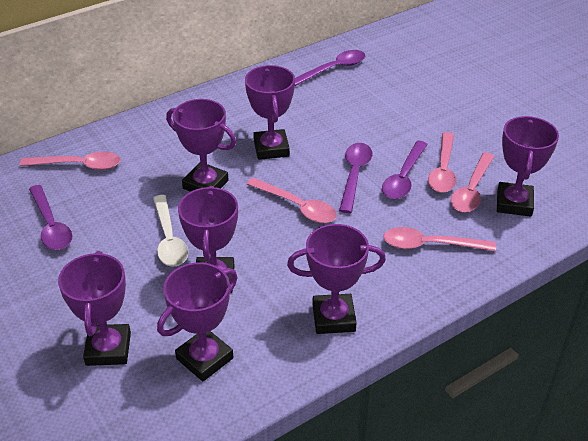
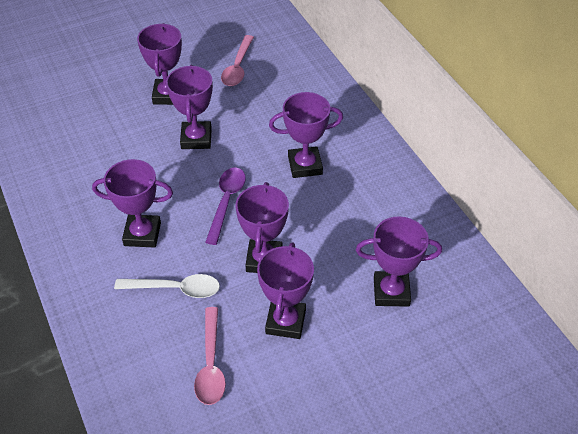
pink spoon: [20,152,120,170] [247,178,337,223] [383,227,496,251] [428,132,456,193] [451,152,494,213] = 5 -> [194,307,226,405] [221,35,254,86] = 2
purple spoon: [29,185,73,250] [295,50,365,86] [339,143,372,213] [382,141,428,199] = 4 -> [205,168,246,245] = 1

